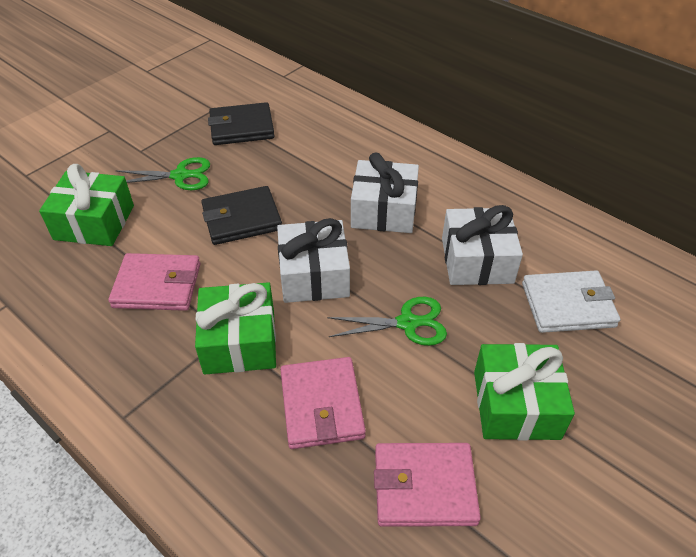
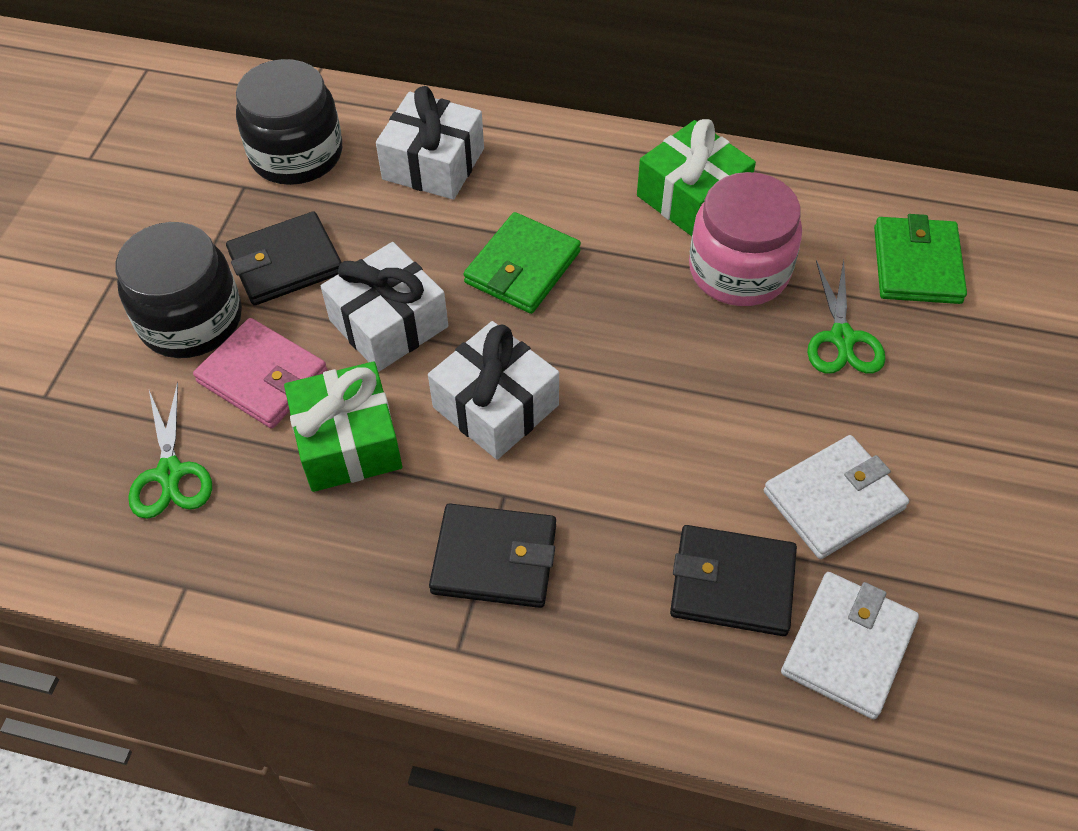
black jar: none = 0 -> [116,222,242,358] [236,59,342,185] = 2
black wallet: [202,186,282,245] [208,102,274,145] = 2 -> [226,211,342,306] [429,503,556,608] [670,525,797,636] = 3
green gift: [39,164,134,246] [195,282,276,374] [474,343,575,441] = 3 -> [284,362,402,492] [637,119,756,236] = 2
green wallet: none = 0 -> [464,212,581,314] [874,214,967,304] = 2
pink jar: none = 0 -> [689,172,802,306] = 1
pink wallet: [108,253,201,311] [280,357,366,449] [374,443,481,527] = 3 -> [193,318,327,429] = 1
white wallet: [522,270,620,333] = 1 -> [764,435,909,559] [781,572,919,719] = 2

